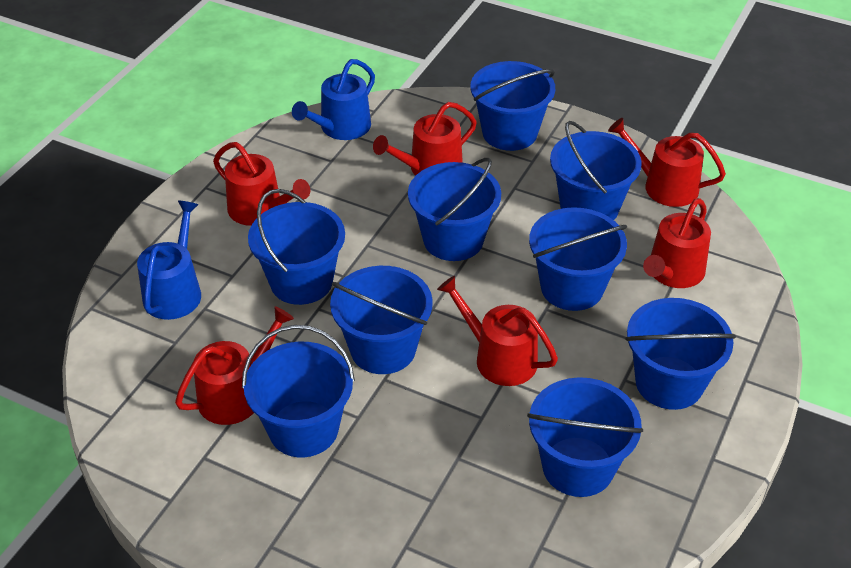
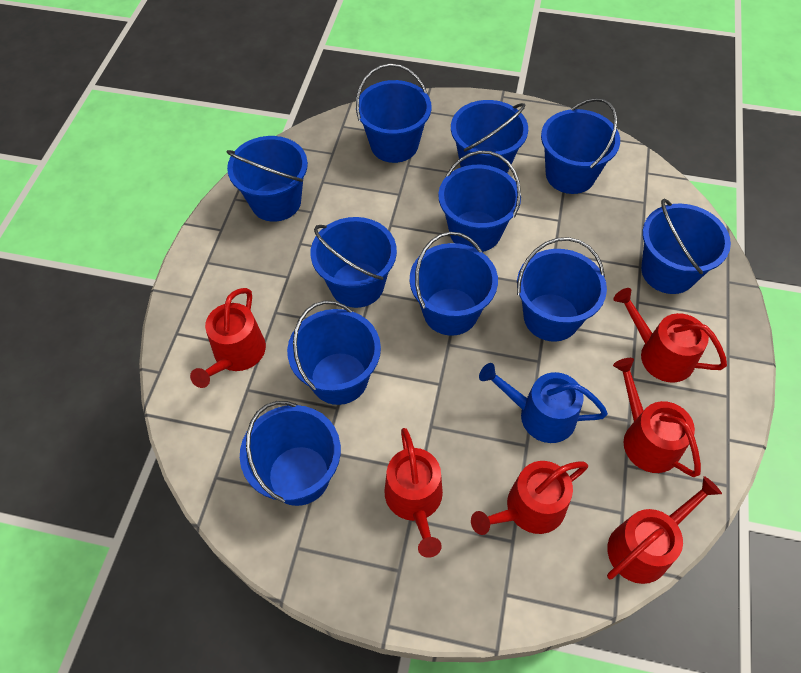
blue bucket: [242,325,355,457] [248,189,345,305] [330,266,433,374] [408,158,501,261] [470,61,555,151] [527,377,643,497] [529,207,627,311] [550,121,642,220] [625,298,736,410] = 9 -> [227,136,308,222] [240,401,341,506] [287,301,381,405] [311,217,397,308] [356,64,432,163] [410,232,498,336] [438,151,521,252] [451,100,528,173] [517,237,607,342] [541,98,620,194] [641,199,731,294] = 11
blue watering can: [137,201,201,320] [292,59,375,140] = 2 -> [479,363,608,443] = 1

